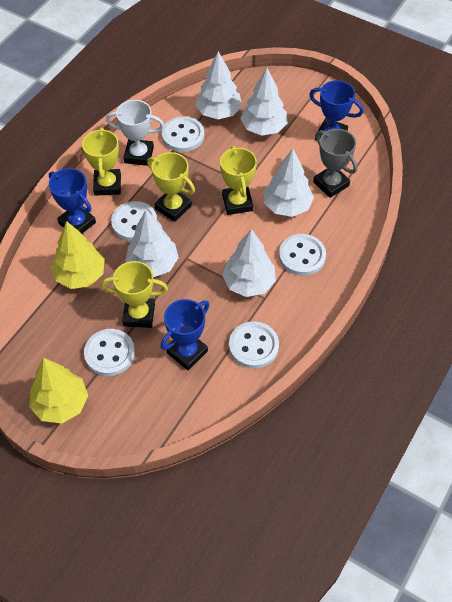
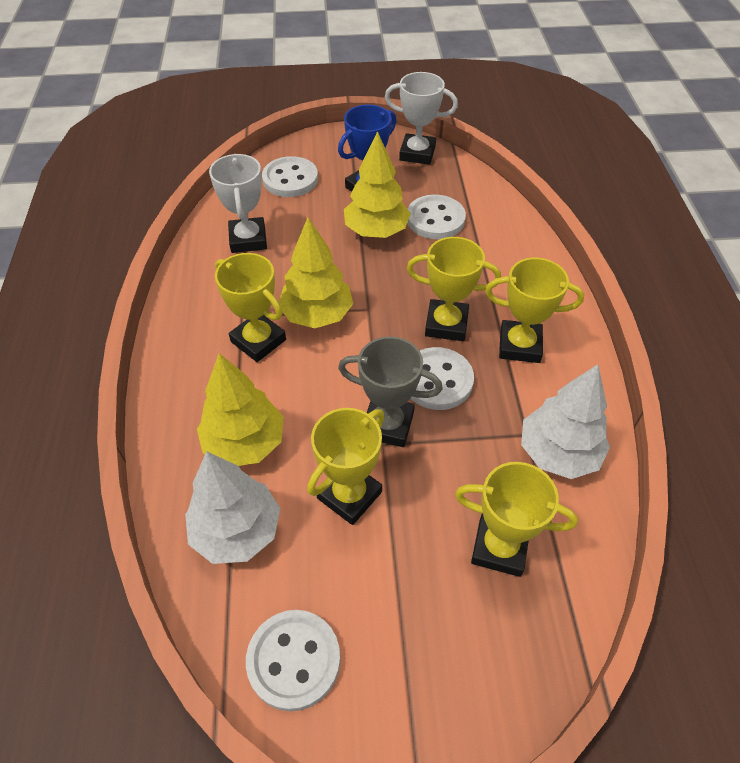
blue trophy: [49,168,96,233] [160,299,209,370] [309,80,363,141] = 3 -> [338,105,397,192] = 1
white button: [84,329,135,376] [111,201,157,241] [162,116,204,152] [229,321,279,369] [279,234,326,276] = 5 -> [246,610,340,711] [262,156,318,197] [407,195,466,239] [410,347,474,410] = 4
white tree: [125,210,179,278] [195,51,242,119] [222,229,276,297] [240,68,288,136] [264,149,314,217] = 5 -> [185,451,280,564] [521,364,610,479] = 2
white trophy: [106,100,164,166] = 1 -> [209,154,267,253] [385,72,458,165] = 2
yellow tree: [29,358,88,424] [51,221,105,289] = 2 -> [197,353,284,466] [278,217,353,328] [344,131,411,238] = 3
yellow trophy: [82,128,121,196] [101,261,168,328] [147,152,195,222] [220,146,257,215] = 4 -> [215,253,286,362] [307,408,385,525] [407,237,501,341] [455,462,578,577] [485,258,584,363] = 5

